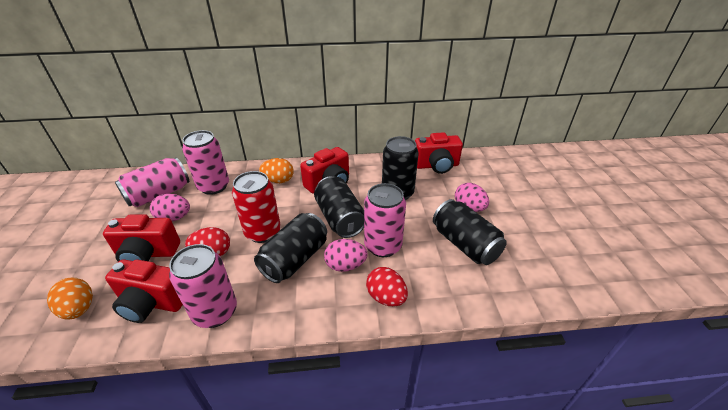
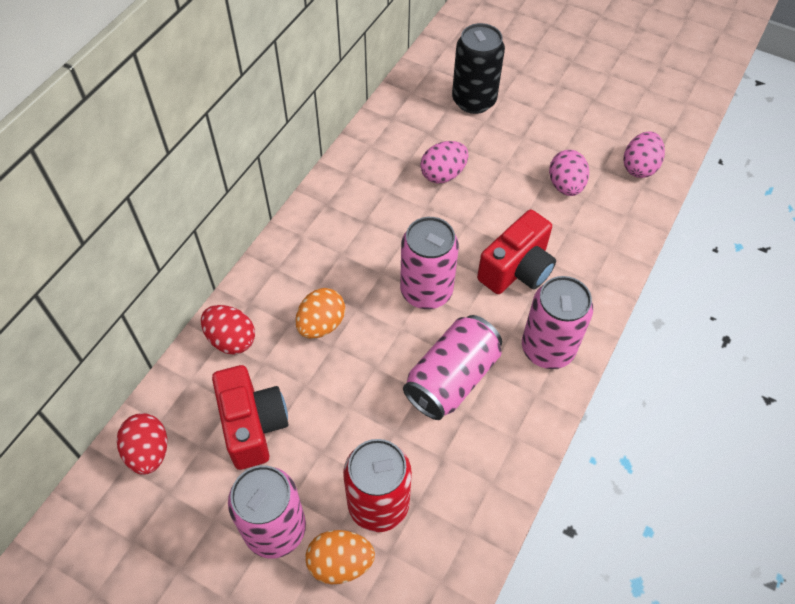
black can: [254,213,327,283] [314,176,364,238] [382,136,419,200] [433,199,507,265] = 4 -> [452,23,505,114] = 1
red camera: [103,214,180,262] [105,260,183,323] [300,147,349,194] [415,132,463,174] = 4 -> [212,365,289,470] [477,210,556,294] = 2

